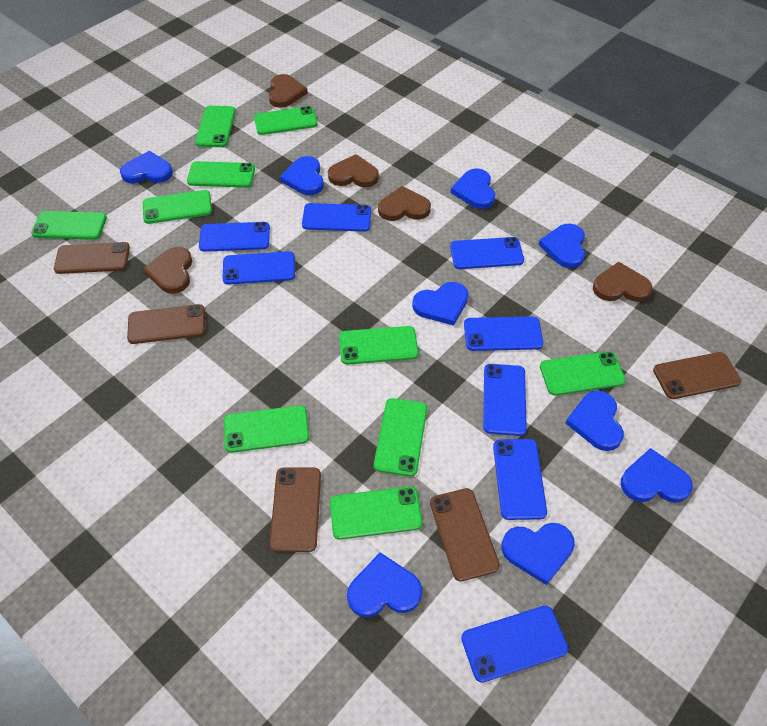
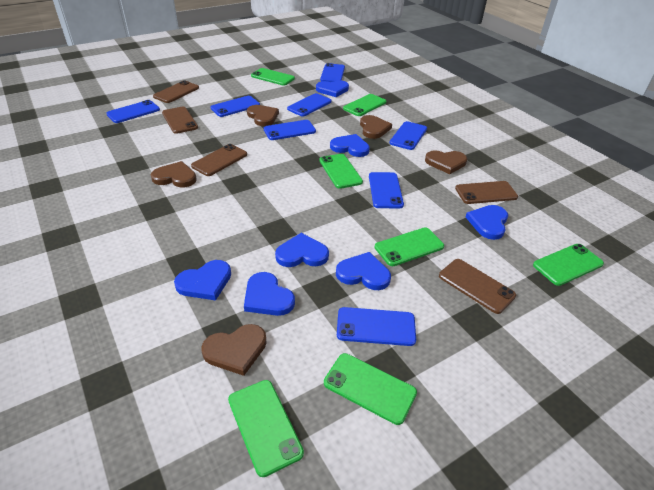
blue heart: [120,151,173,184] [280,156,324,195] [347,553,422,617] [412,282,469,326] [450,168,495,209] [501,523,575,585] [539,224,585,268] [566,391,624,451] [621,448,693,503] = 9 -> [174,260,231,300] [244,272,295,316] [275,233,329,267] [316,80,349,97] [330,134,370,157] [336,252,391,290] [466,205,508,240] = 7
green phone: [31,211,107,240] [143,190,212,224] [187,161,255,188] [195,106,236,147] [224,405,309,453] [254,106,317,135] [330,486,423,540] [339,326,418,365] [374,398,427,477] [540,351,626,396] = 10 -> [228,380,304,477] [251,68,295,86] [319,154,363,189] [324,353,417,425] [343,94,386,116] [374,227,444,266] [533,244,604,286] = 7

